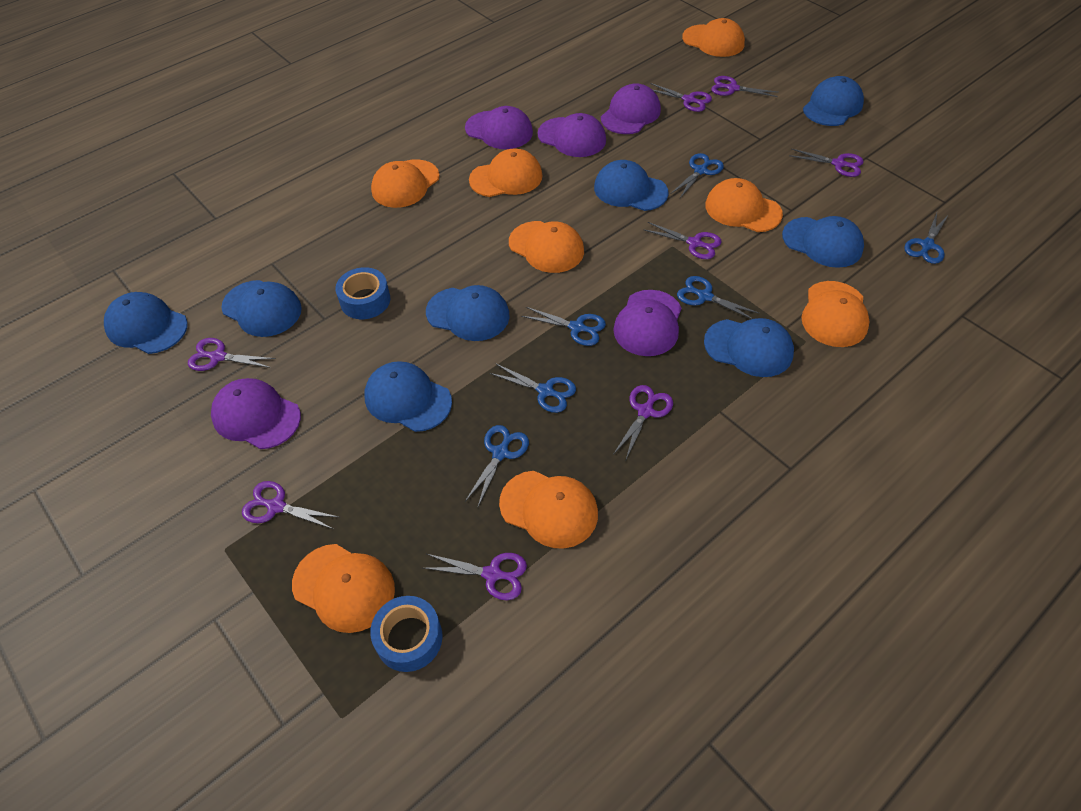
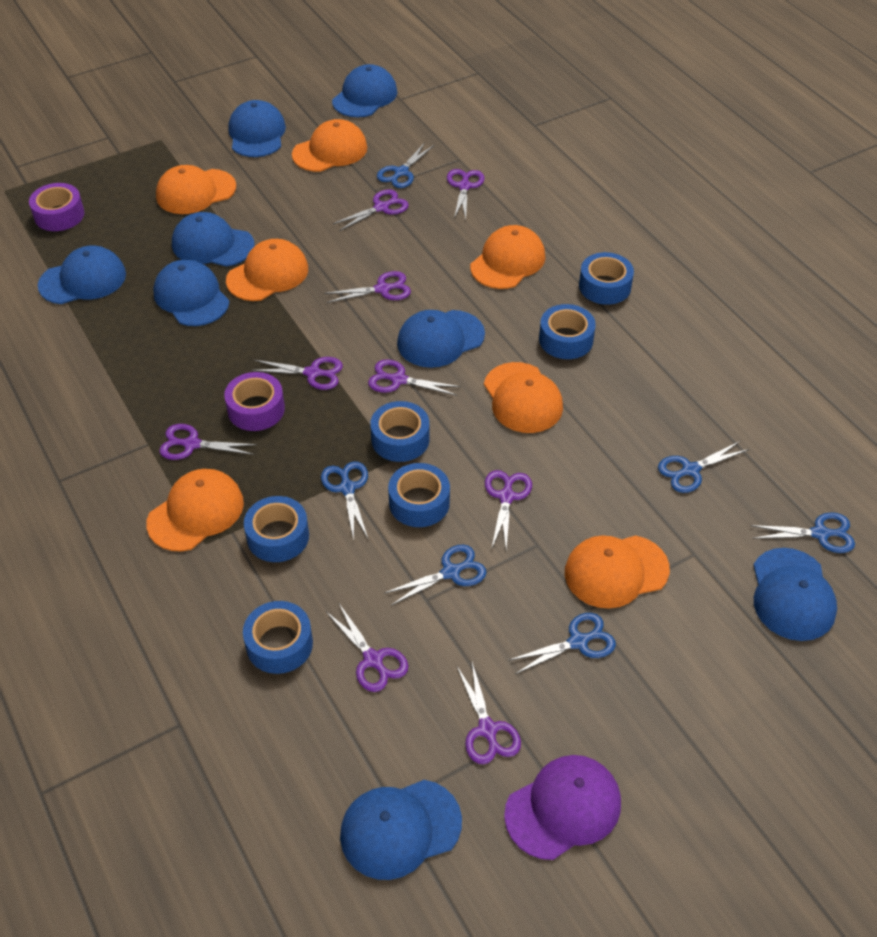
blue tape: [335,267,390,319] [370,596,443,672] = 2 -> [243,601,313,674] [244,496,309,562] [370,401,430,462] [388,463,450,527] [539,304,596,359] [579,252,634,305] = 6
orange cap: [292,544,395,633] [371,159,440,208] [469,149,543,197] [499,471,598,549] [509,221,584,273] [682,18,745,57] [705,178,783,232] [801,281,870,347] = 8 -> [146,469,244,551] [156,165,236,214] [226,239,308,301] [292,119,367,172] [470,225,546,289] [484,362,563,433] [565,535,670,609] = 7
purple cap: [211,378,301,449] [465,106,533,149] [538,113,606,157] [601,83,661,134] [613,290,682,356] = 5 -> [504,755,621,860] = 1
purple scissors: [188,338,276,371] [242,481,339,529] [424,553,527,600] [613,385,673,459] [643,222,722,259] [650,83,712,112] [711,76,778,97] [789,148,864,177] = 8 -> [159,424,257,460] [251,357,343,390] [324,271,411,303] [326,604,408,692] [333,189,409,231] [368,359,461,396] [447,169,484,219] [457,662,521,764] [485,470,532,549] = 9
purple tape: none = 0 -> [29,183,85,231] [224,372,285,431] = 2

